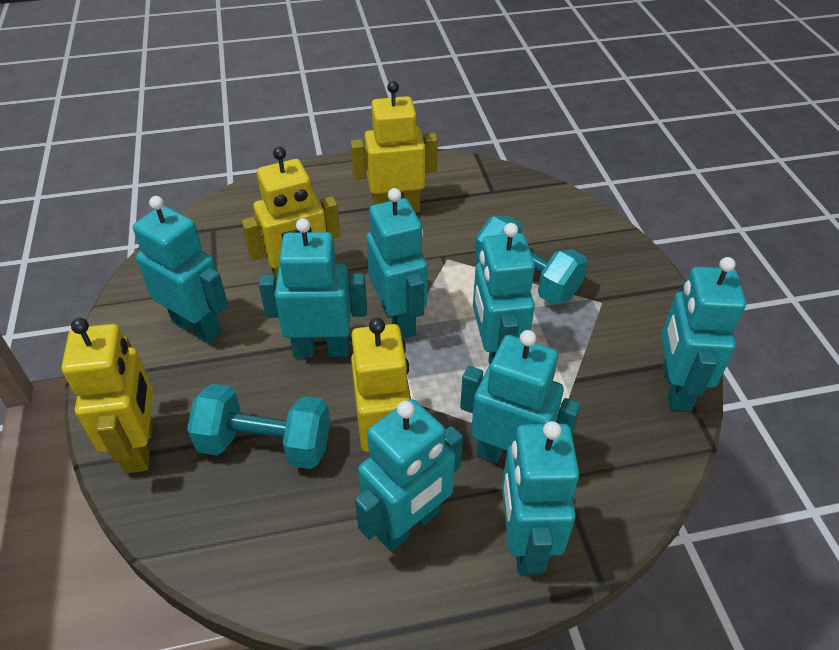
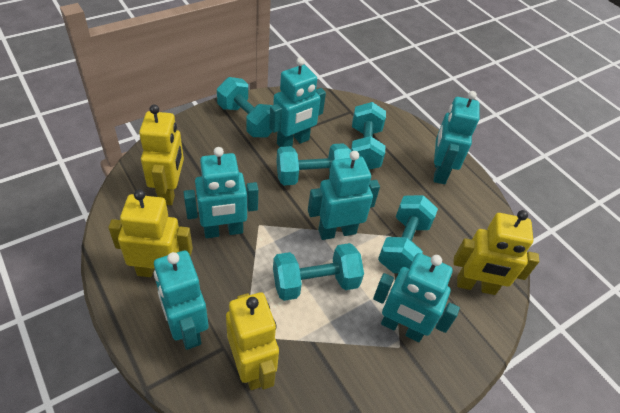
turquoise dumbbell: [187,384,330,469] [475,215,588,305] = 2 -> [217,77,272,137] [273,243,364,301] [276,143,351,185] [351,102,386,170] [378,195,438,273] = 5
turquoise robot: [133,196,228,344] [259,218,367,358] [355,399,463,552] [366,188,428,339] [460,330,581,463] [473,223,535,365] [502,421,579,575] [661,257,746,411] = 8 -> [154,250,209,350] [183,147,258,238] [269,57,326,147] [308,151,380,240] [373,253,460,342] [434,91,480,184] = 6

